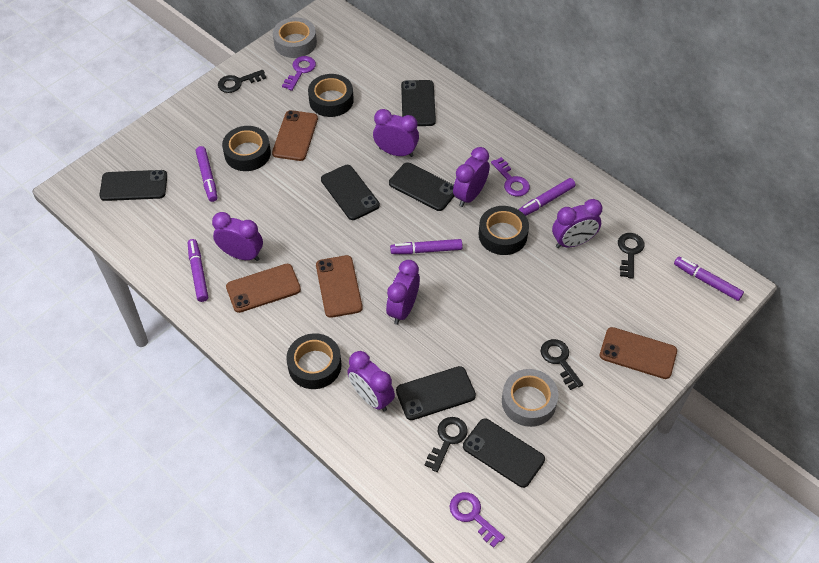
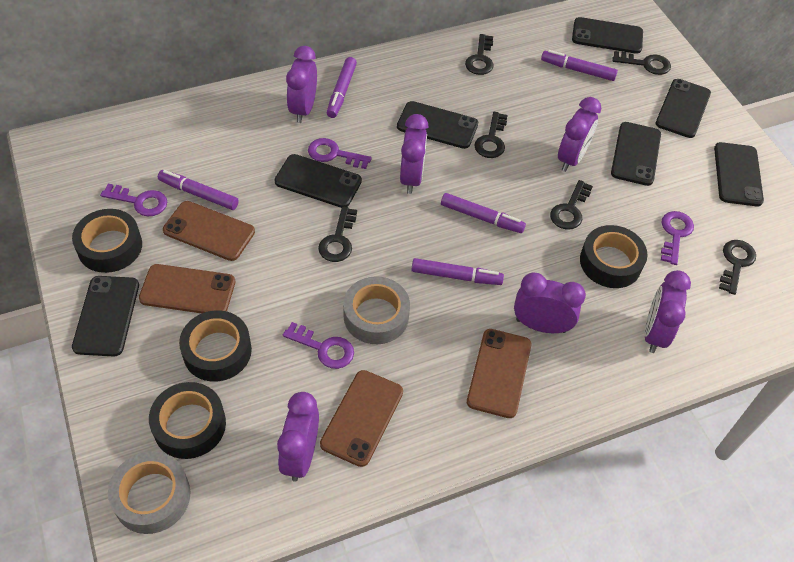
black key: [218,70,266,93] [424,417,467,472] [541,339,583,390] [618,233,644,279] = 4 -> [318,206,357,262] [465,34,494,75] [474,112,508,158] [550,180,593,230] [612,51,671,75] [719,240,756,295] = 6
black phone: [100,170,167,201] [321,165,380,220] [389,162,454,211] [396,366,476,420] [401,80,436,126] [463,419,545,488] = 6 -> [72,276,139,357] [274,154,362,208] [397,101,478,149] [572,17,643,54] [611,122,661,186] [656,79,711,138] [714,142,764,206] = 7
purple key: [282,56,316,91] [450,492,505,548] [491,157,530,197] = 3 -> [100,184,167,216] [283,322,354,369] [308,138,372,169] [661,211,694,265] = 4

